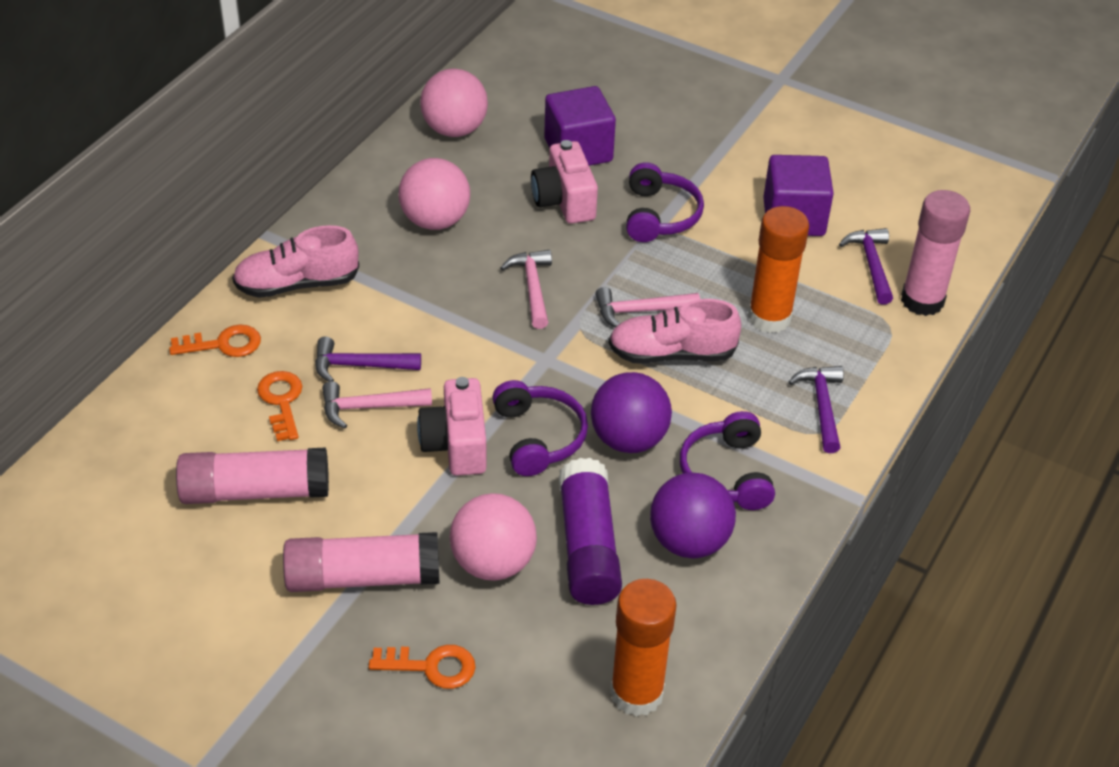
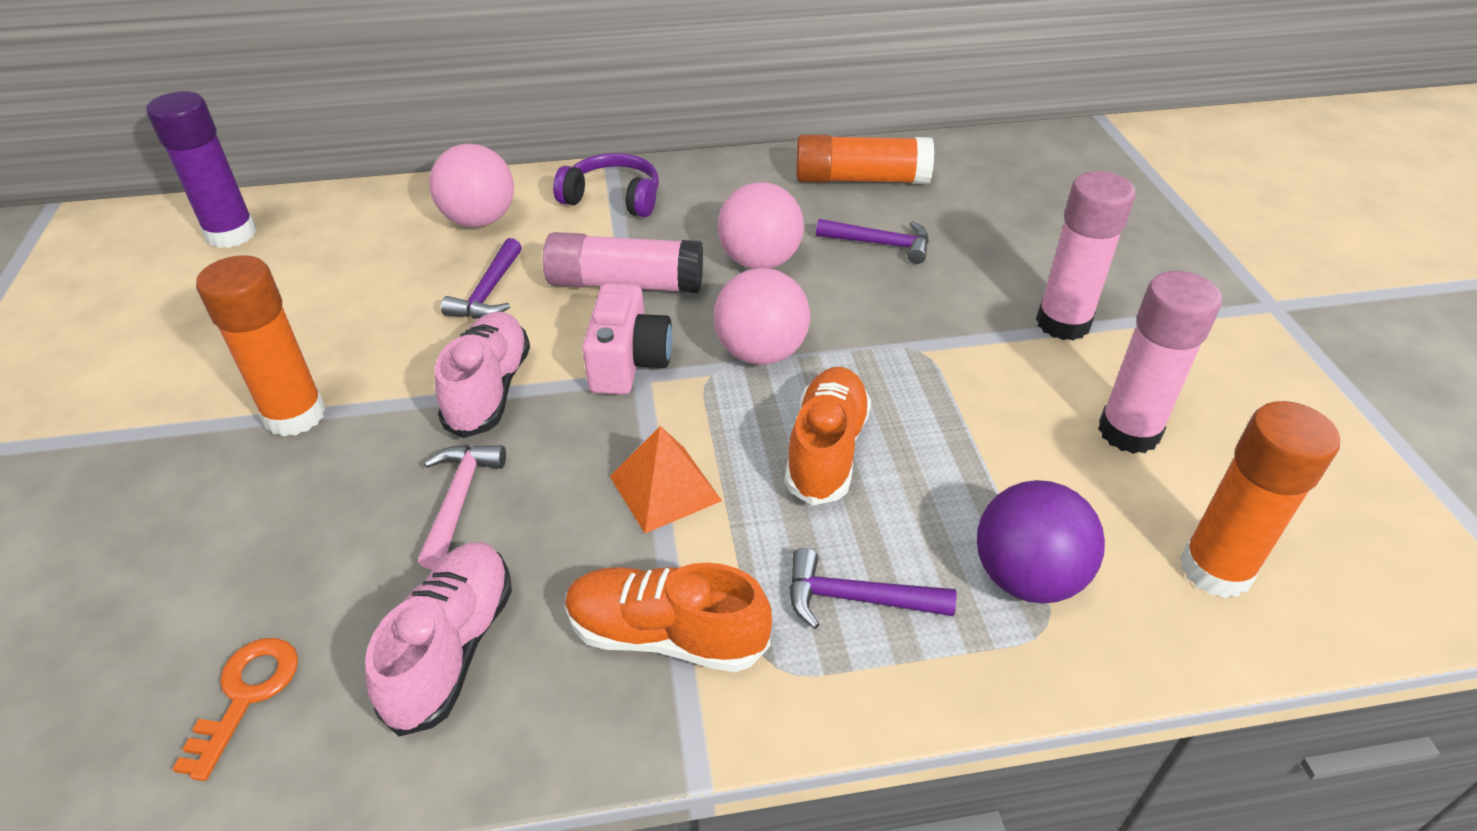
orange glue stick: [610,579,677,717] [748,206,809,333] = 2 -> [196,255,326,437] [796,134,934,184] [1180,401,1340,598] = 3
orange key: [169,325,261,357] [257,371,302,441] [369,645,476,689] = 3 -> [172,638,298,781] = 1
orange pyramid: none = 0 -> [610,426,722,533] = 1
orange shoe: none = 0 -> [565,563,772,672] [785,367,871,505] = 2
pink camera: [417,377,487,476] [531,140,598,224] = 2 -> [582,283,673,395] = 1
pink hammer: [322,381,432,429] [500,250,552,329] [595,287,700,328] = 3 -> [418,445,506,570] = 1
purple ball: [591,372,672,453] [650,473,736,558] = 2 -> [977,480,1105,604] = 1
purple cube: [544,86,616,166] [763,155,834,236] = 2 -> none = 0
purple headphones: [492,380,588,476] [626,162,704,242] [680,411,775,510] = 3 -> [553,153,659,217] = 1

